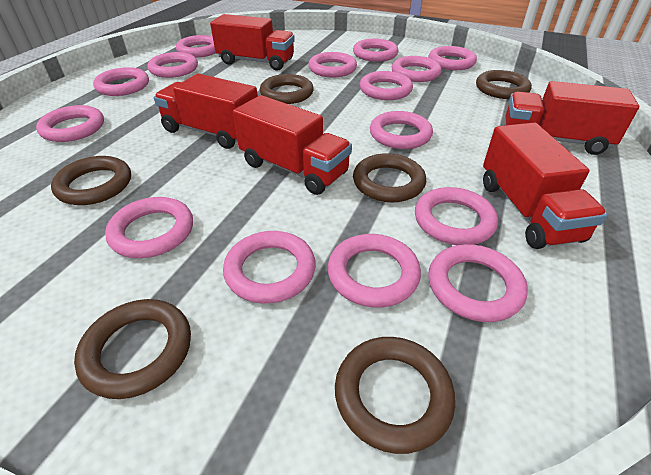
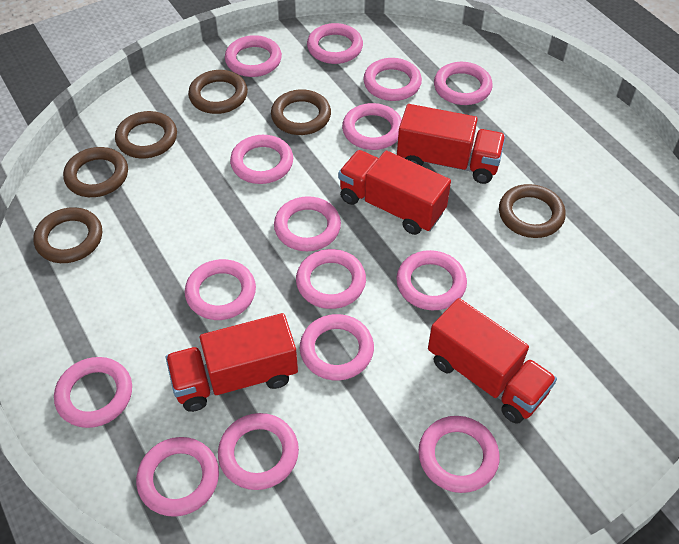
red truck: [154,74,258,149] [210,14,295,71] [233,95,352,195] [483,122,607,249] [506,81,639,155] = 5 -> [166,313,298,412] [338,150,451,235] [397,104,506,184] [428,298,557,424] = 4

